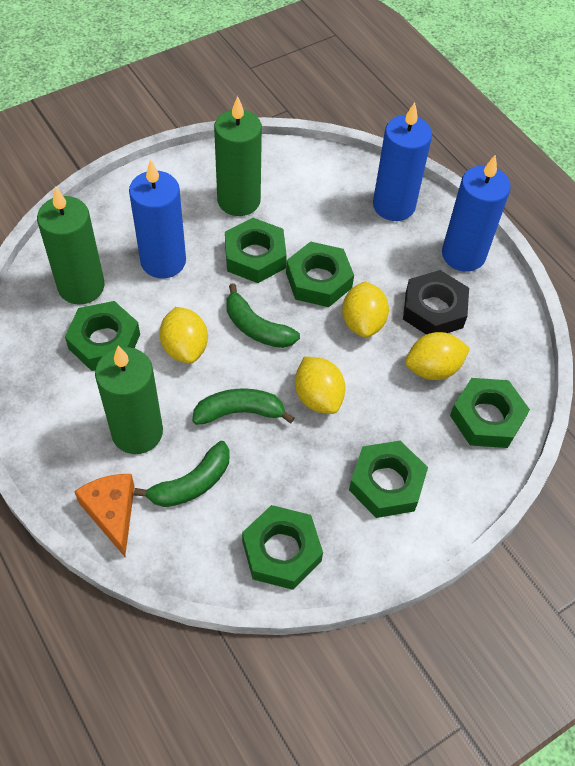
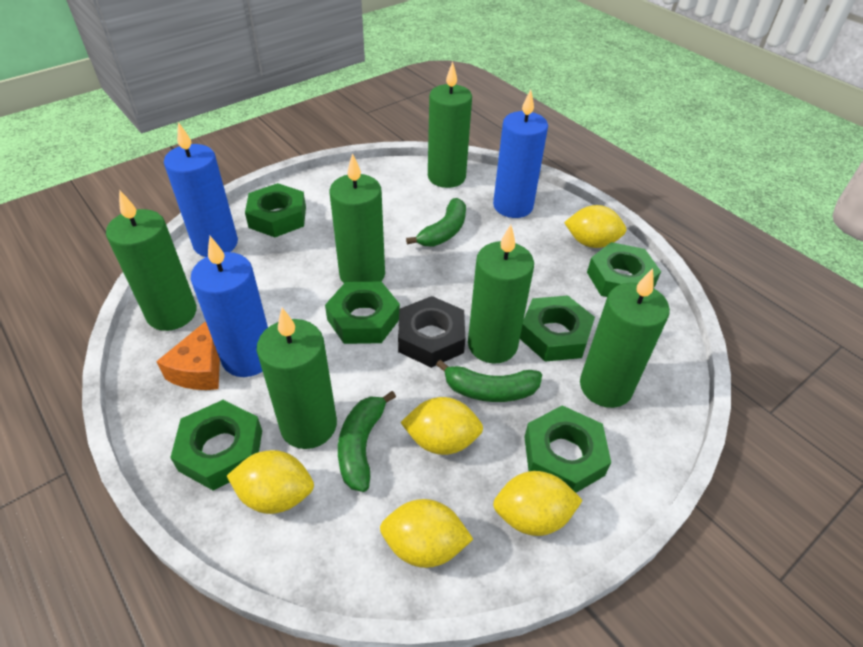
green candle: [37,186,105,305] [95,346,163,454] [214,96,262,216] = 3 -> [106,190,197,331] [257,308,337,449] [329,153,385,283] [428,61,472,188] [468,225,534,364] [580,268,670,408] = 6
yellow lemon: [159,307,208,364] [295,357,345,414] [342,282,389,338] [405,332,470,380] = 4 -> [227,450,314,514] [380,499,473,568] [400,397,483,455] [493,471,583,536] [564,205,626,248] = 5

